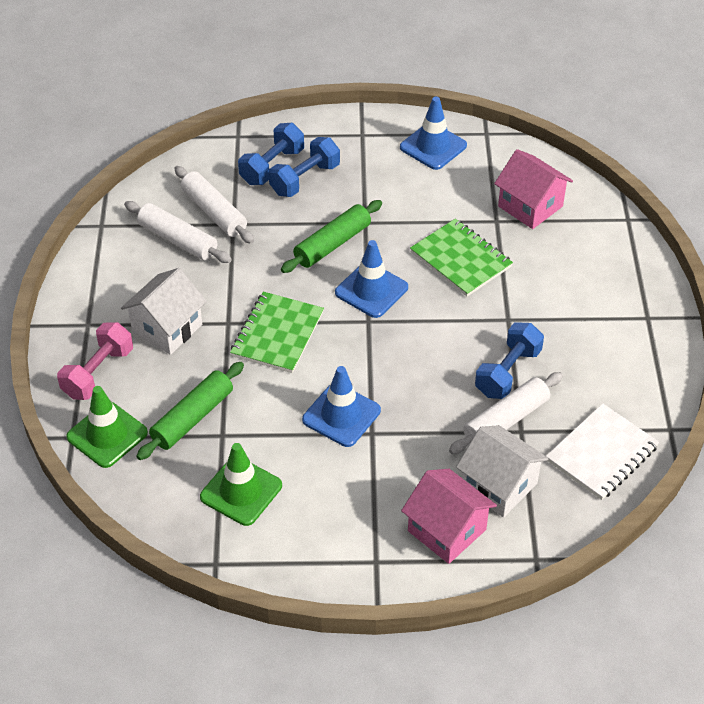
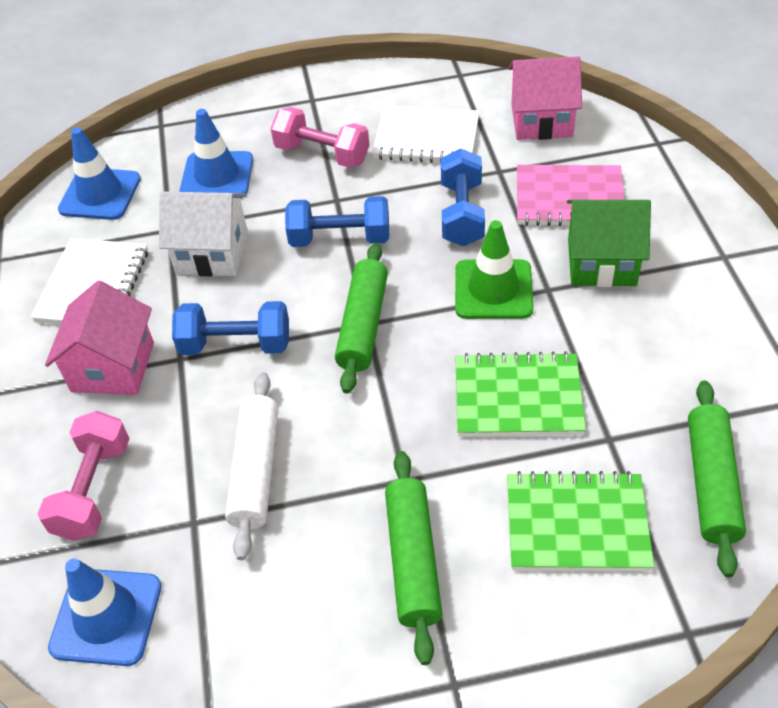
green house: none = 0 -> [567,200,651,287] = 1
green rolling pin: [137,362,244,460] [281,200,382,273] = 2 -> [335,243,388,394] [385,451,442,665] [688,380,746,577] = 3
green traffic cone: [66,386,148,468] [200,443,282,526] = 2 -> [455,220,534,319] = 1
pink dumbbell: [57,322,133,400] = 1 -> [38,411,130,541] [271,107,370,168] = 2
pink notebook: none = 0 -> [517,165,624,226] = 1
white house: [121,268,207,355] [456,425,549,518] = 2 -> [159,191,248,276] = 1
white notebook: [546,403,659,500] = 1 -> [31,238,148,324] [372,105,479,163] = 2
white rolling pin: [124,201,232,263] [174,166,254,244] [449,372,563,454] = 3 -> [225,373,278,560] = 1

